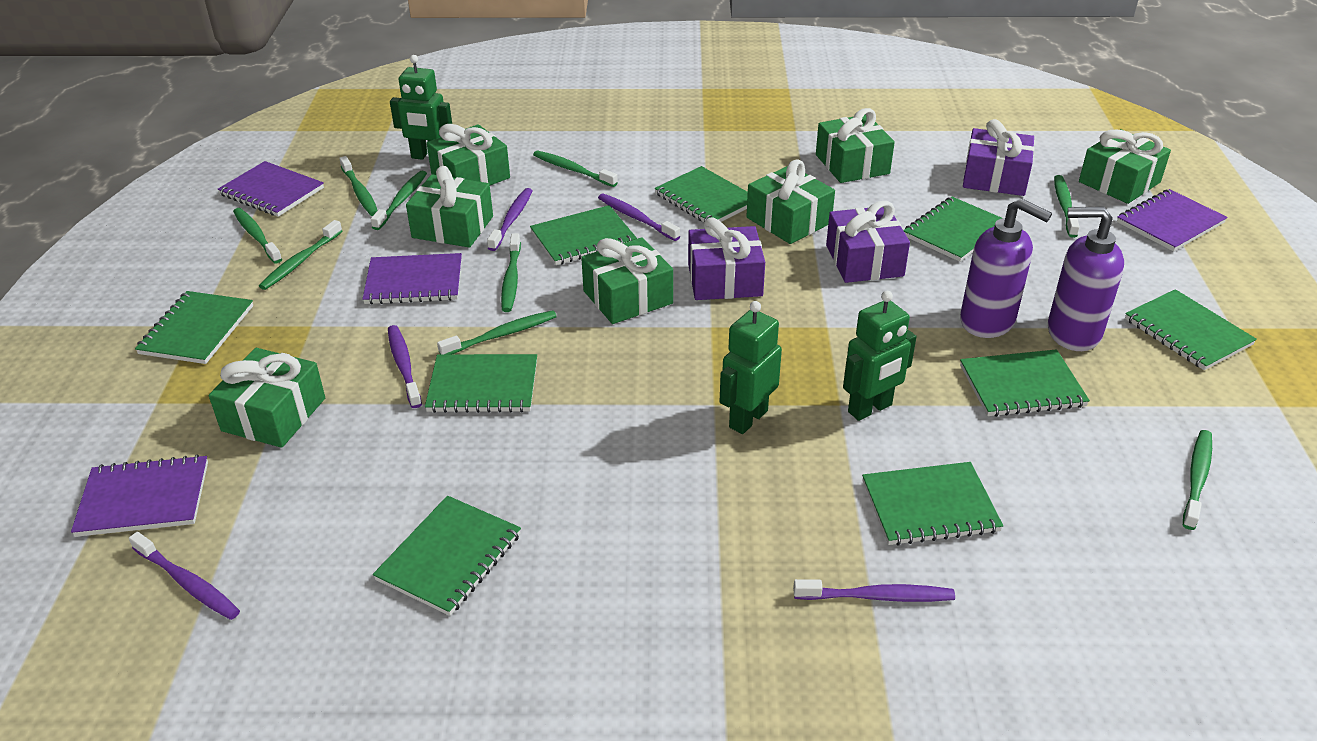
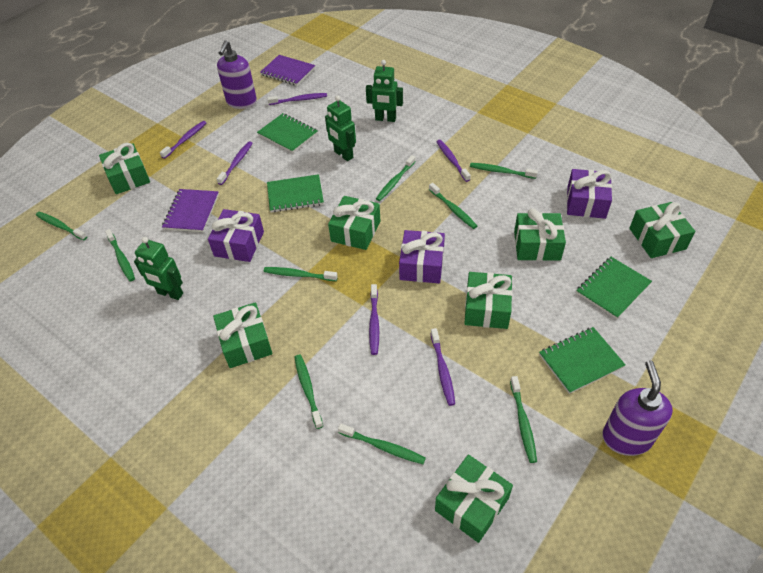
green notebook: [135,291,253,364] [373,496,521,616] [425,354,537,413] [530,205,637,265] [655,166,748,222] [862,462,1003,546] [903,197,1002,262] [960,349,1090,417] [1125,289,1257,370] = 9 -> [257,113,318,153] [267,174,324,212] [539,327,626,394] [576,257,652,319] = 4
purple notebook: [71,455,208,537] [218,161,324,217] [363,253,462,305] [1117,189,1228,252] = 4 -> [162,189,219,232] [260,55,315,86] = 2
purple toothbrush: [129,532,240,620] [388,325,422,408] [487,188,533,251] [598,194,680,241] [793,579,955,602] = 5 -> [160,121,206,159] [217,141,253,185] [267,93,327,105] [369,284,379,355] [431,328,455,406] [437,140,471,182] = 6

